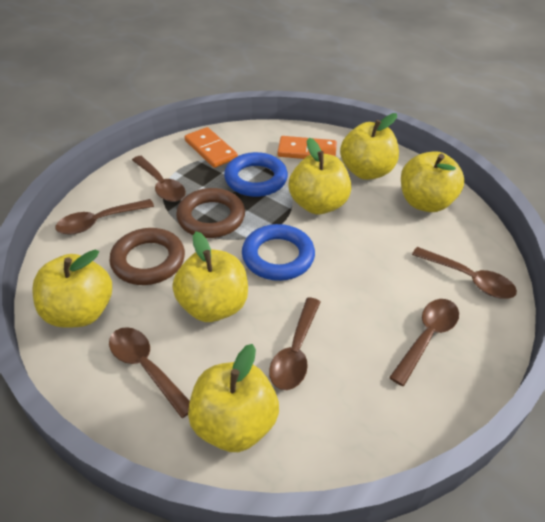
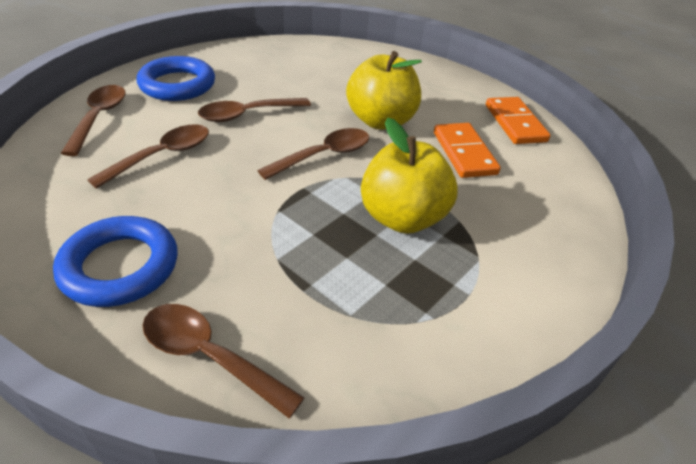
brown ring: [109,228,185,285] [176,188,245,238] = 2 -> none = 0
brown spoon: [55,199,154,235] [109,327,190,418] [132,156,186,202] [269,297,321,390] [389,299,459,386] [412,247,517,299] = 6 -> [61,85,125,156] [87,124,209,189] [142,304,305,419] [198,98,311,122] [257,128,369,180] = 5
yellow apple: [32,250,112,328] [172,231,248,322] [188,344,279,452] [289,138,351,215] [340,113,399,180] [401,151,464,212] = 6 -> [346,51,422,130] [361,118,458,234] = 2

